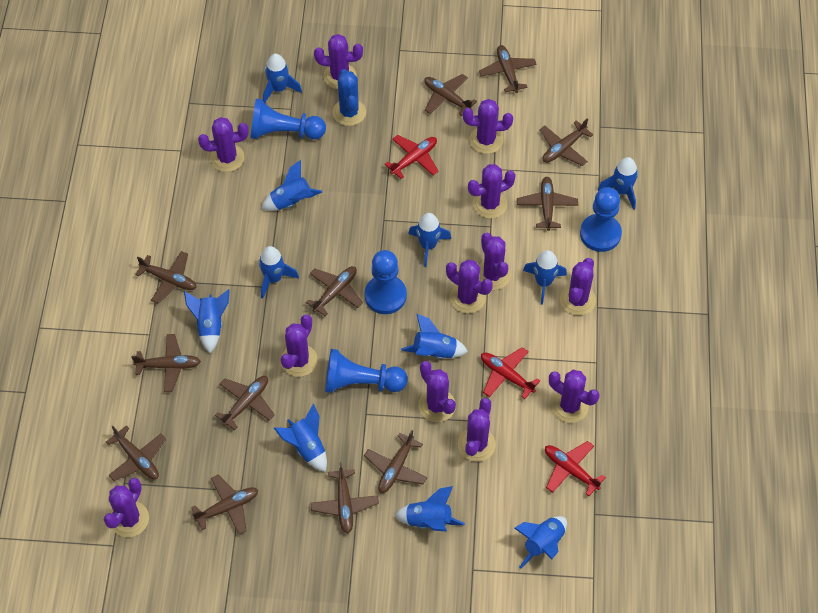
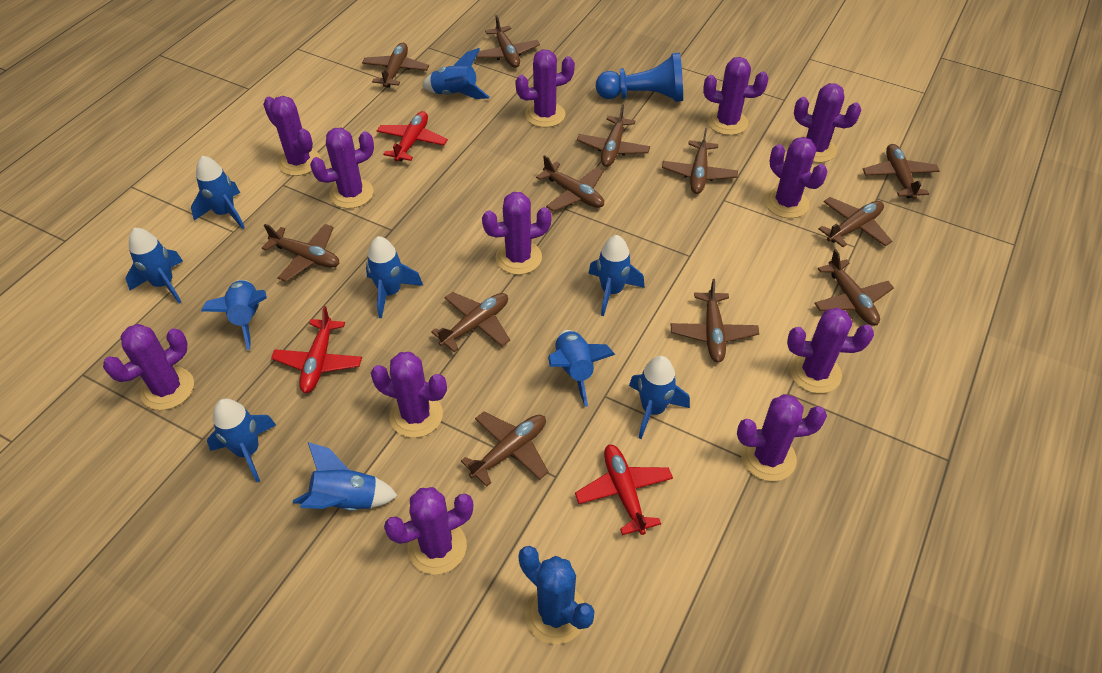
blue pawn: [250,99,326,140] [325,349,408,393] [365,250,407,314] [580,187,622,252] = 4 -> [596,53,683,102] = 1
blue rocket: [184,289,230,353] [259,246,299,299] [261,160,322,211] [263,53,302,103] [274,404,327,472] [394,486,465,532] [401,314,468,359] [408,213,451,267] [514,516,567,568] [523,250,567,305] [598,157,638,210] = 11 -> [126,228,183,304] [191,156,245,229] [201,280,267,350] [207,399,276,482] [293,442,398,511] [366,236,423,318] [422,48,490,99] [548,330,615,407] [588,235,645,316] [629,356,690,439] = 10

